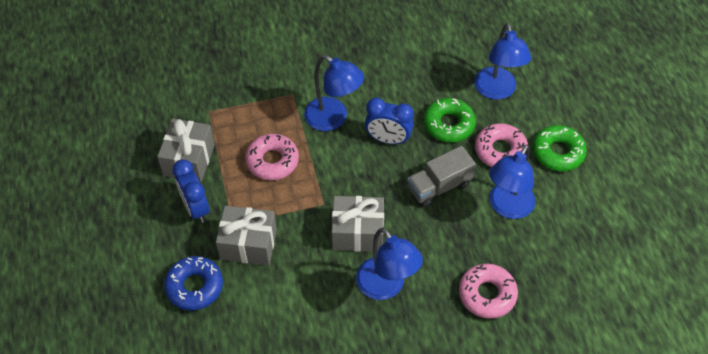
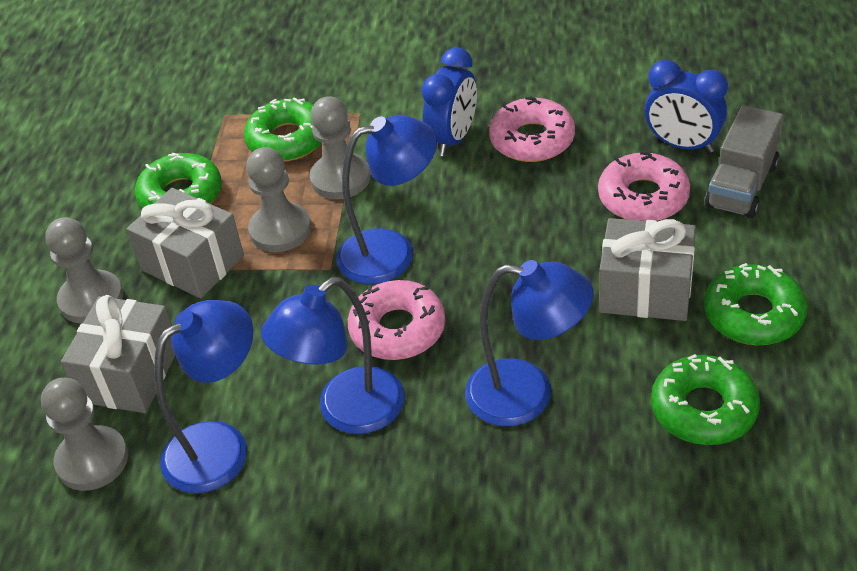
blue donut: [164,256,223,311] = 1 -> none = 0
green donut: [424,98,476,142] [533,125,587,171] = 2 -> [135,153,222,209] [244,97,321,162] [651,354,760,445] [704,263,807,345] = 4
grey pawn: none = 0 -> [41,378,128,491] [45,217,123,324] [246,147,311,252] [310,96,370,199] = 4

